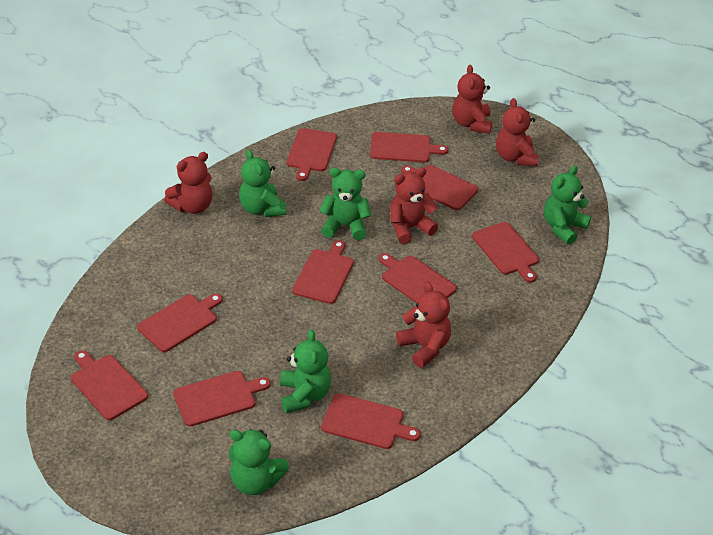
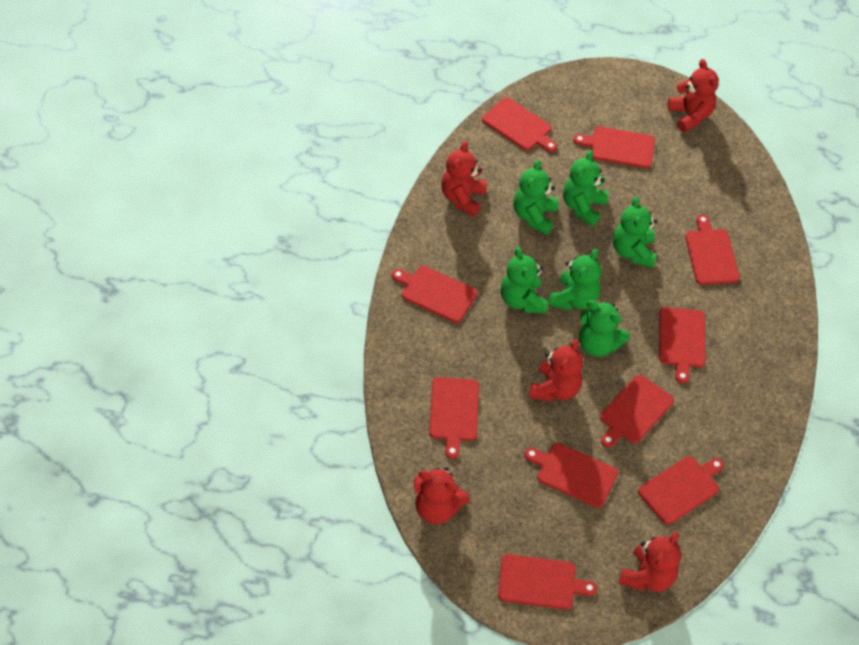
green teddy bear: [228,429,289,495] [239,150,287,217] [280,329,331,413] [319,168,371,240] [544,165,591,245] = 5 -> [500,247,548,313] [513,159,558,235] [548,249,601,311] [563,150,609,226] [579,300,630,357] [613,196,657,268] = 6

